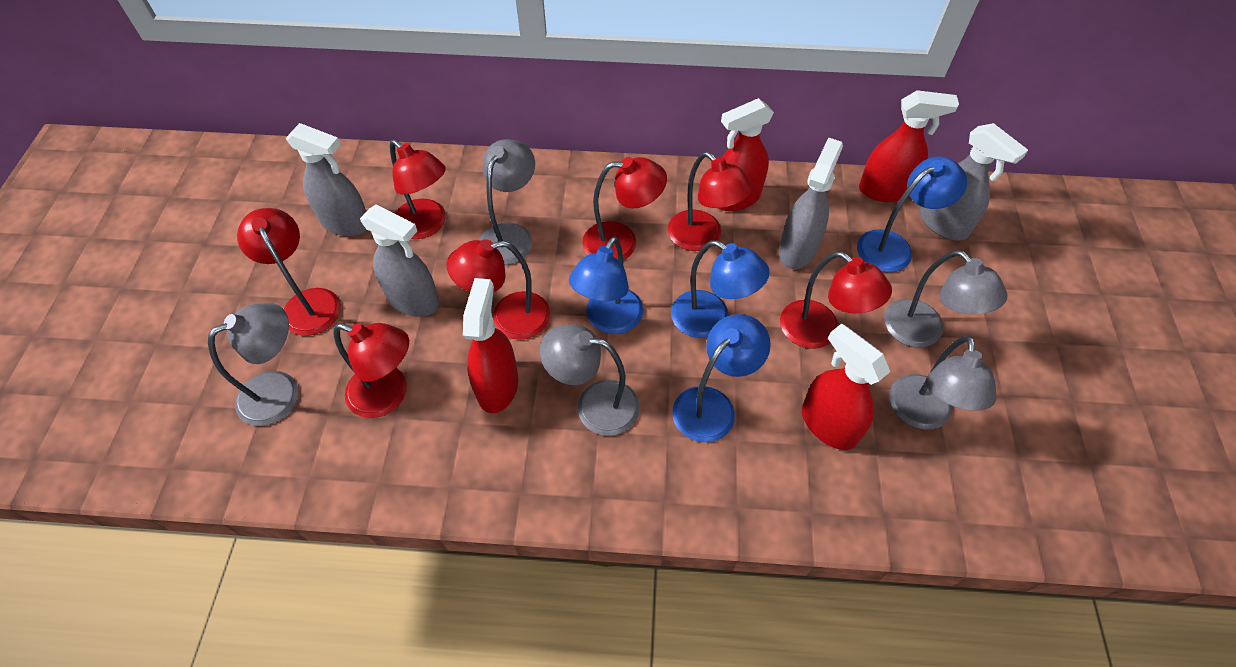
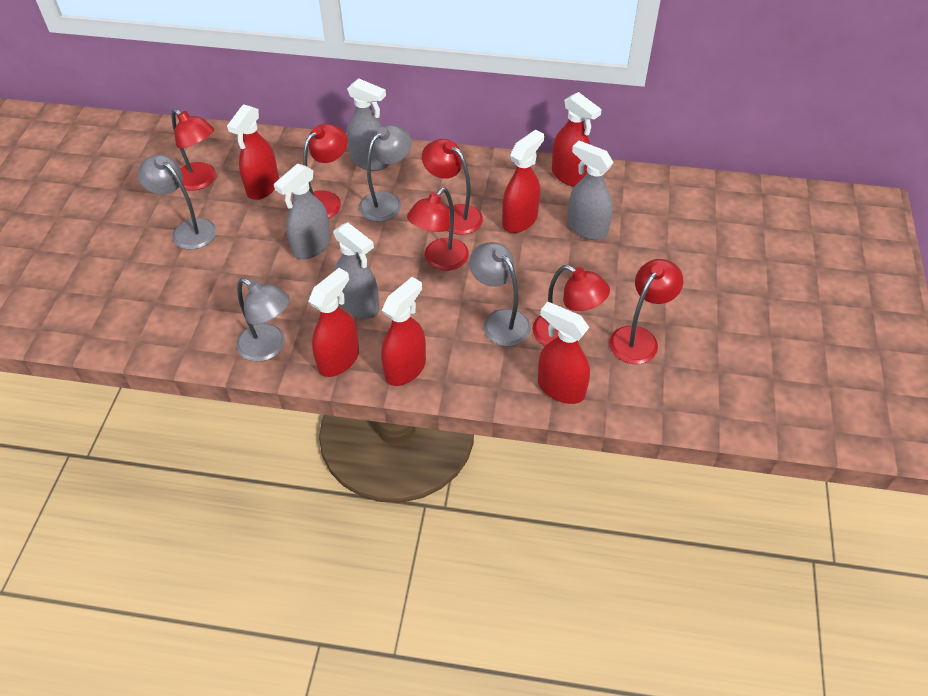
blue lamp: [569,237,644,334] [671,240,770,338] [672,314,771,443] [857,156,967,273] = 4 -> none = 0
grey lamp: [208,303,298,426] [479,139,535,265] [540,324,640,436] [884,250,1008,347] [889,336,997,429] = 5 -> [137,154,216,250] [236,278,290,362] [359,125,412,222] [469,242,531,346] = 4
red lamp: [237,208,341,336] [334,323,409,418] [390,139,446,239] [447,239,551,340] [582,157,667,261] [668,152,753,251] [780,251,892,349] = 7 -> [171,109,216,191] [303,124,348,219] [407,188,469,270] [422,139,483,235] [532,265,610,346] [609,259,683,364] = 6
red spray bottle: [463,278,518,413] [718,98,774,211] [802,323,890,450] [859,90,959,202] = 4 -> [227,104,279,200] [308,268,359,377] [381,277,426,386] [502,130,544,233] [538,302,590,404] [552,92,602,187] = 6

